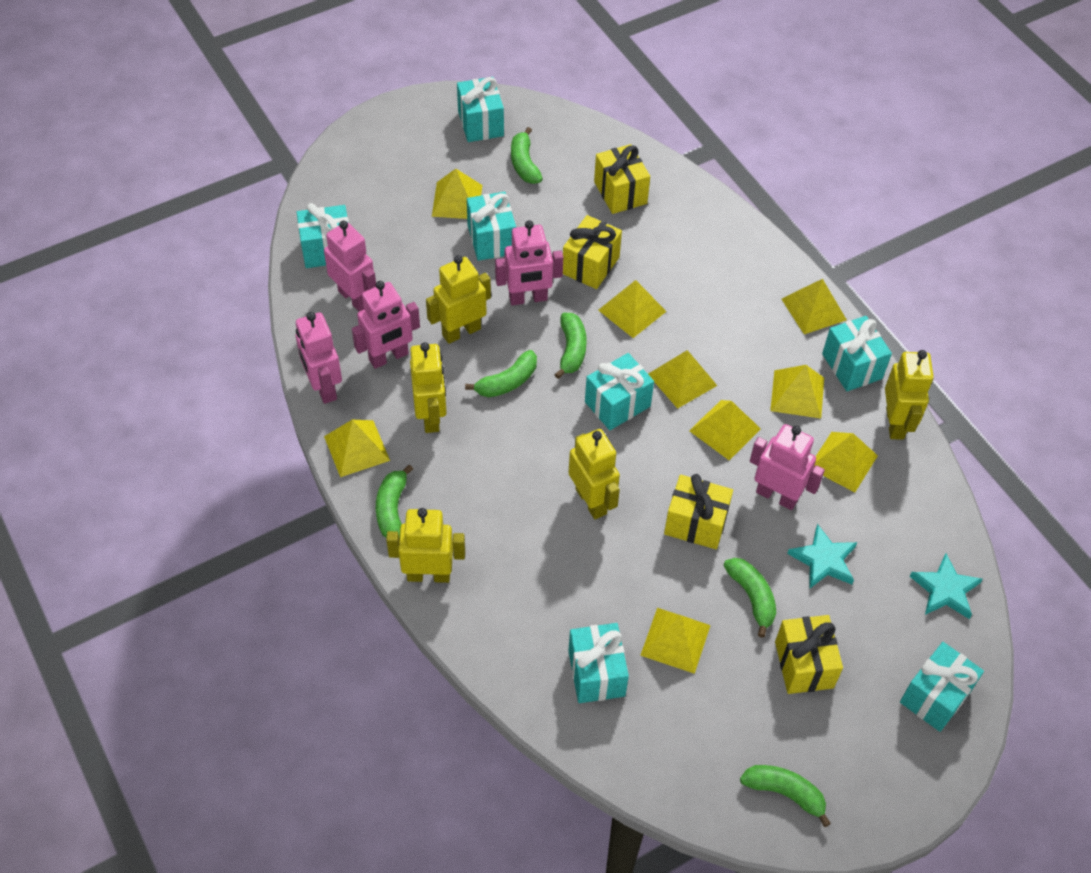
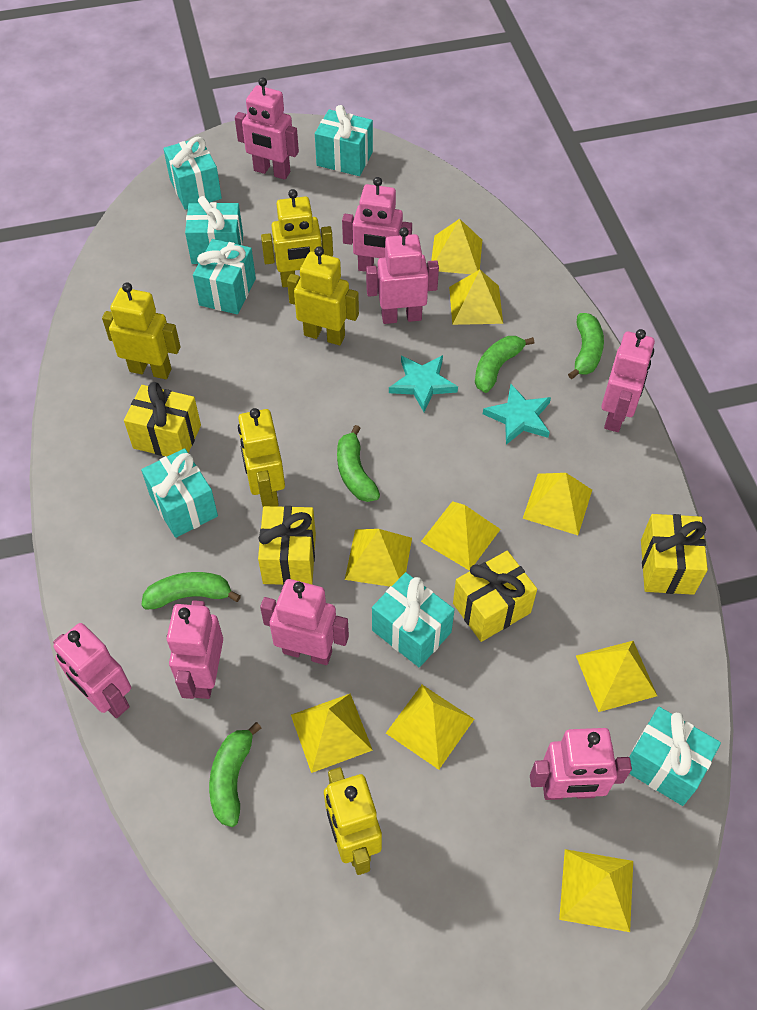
green banana: [376,464,413,538] [465,350,537,397] [511,127,543,184] [554,313,587,379] [723,558,776,638] [740,765,831,827] = 6 -> [141,572,241,610] [209,722,261,827] [337,425,380,502] [475,336,534,393] [568,313,604,379] = 5
pink robot: [296,312,342,404] [324,221,376,312] [352,281,420,369] [495,220,563,305] [750,424,825,510] = 5 -> [53,623,131,718] [167,600,223,699] [235,77,299,180] [260,579,349,665] [342,177,412,272] [366,227,439,324] [530,728,632,800] [601,329,655,432] = 8

